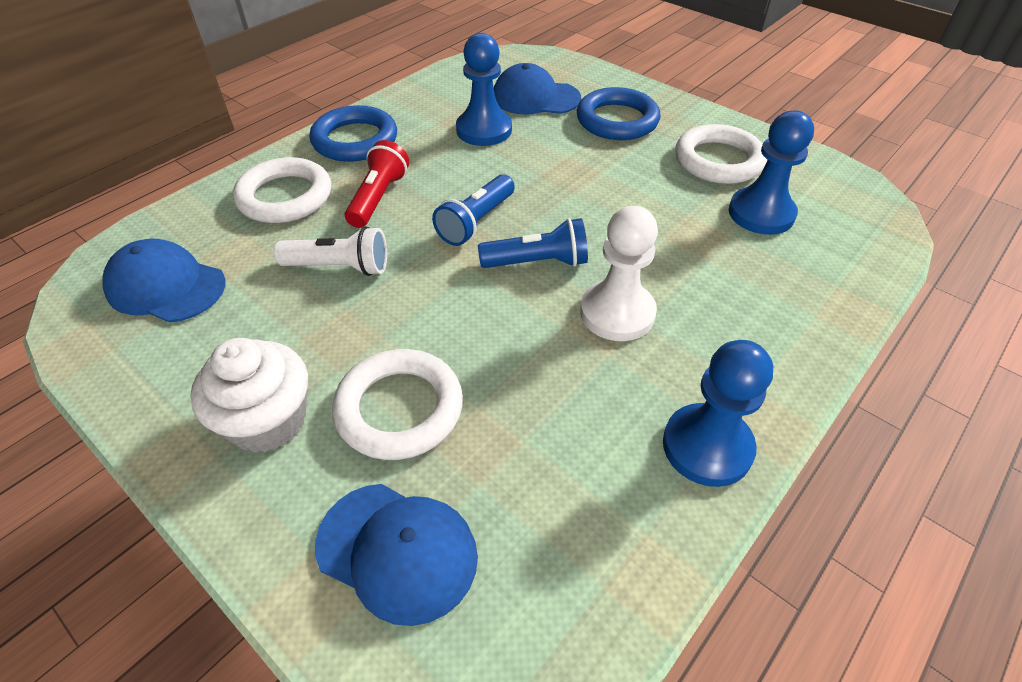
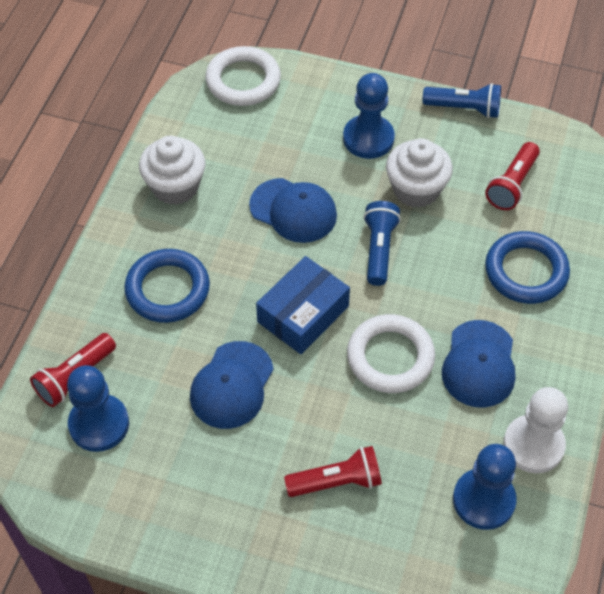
blue box: none = 0 -> [256,256,350,354] = 1
red flashlight: [345,140,409,228] = 1 -> [30,333,116,407] [284,446,382,497] [485,142,540,210] = 3
white cupcake: [190,338,308,453] = 1 -> [139,136,205,205] [386,138,453,208] = 2
white flashlight: [273,226,387,276] = 1 -> none = 0
white ring: [233,157,331,223] [332,349,463,460] [675,124,767,184] = 3 -> [206,46,281,106] [347,314,435,393] = 2

